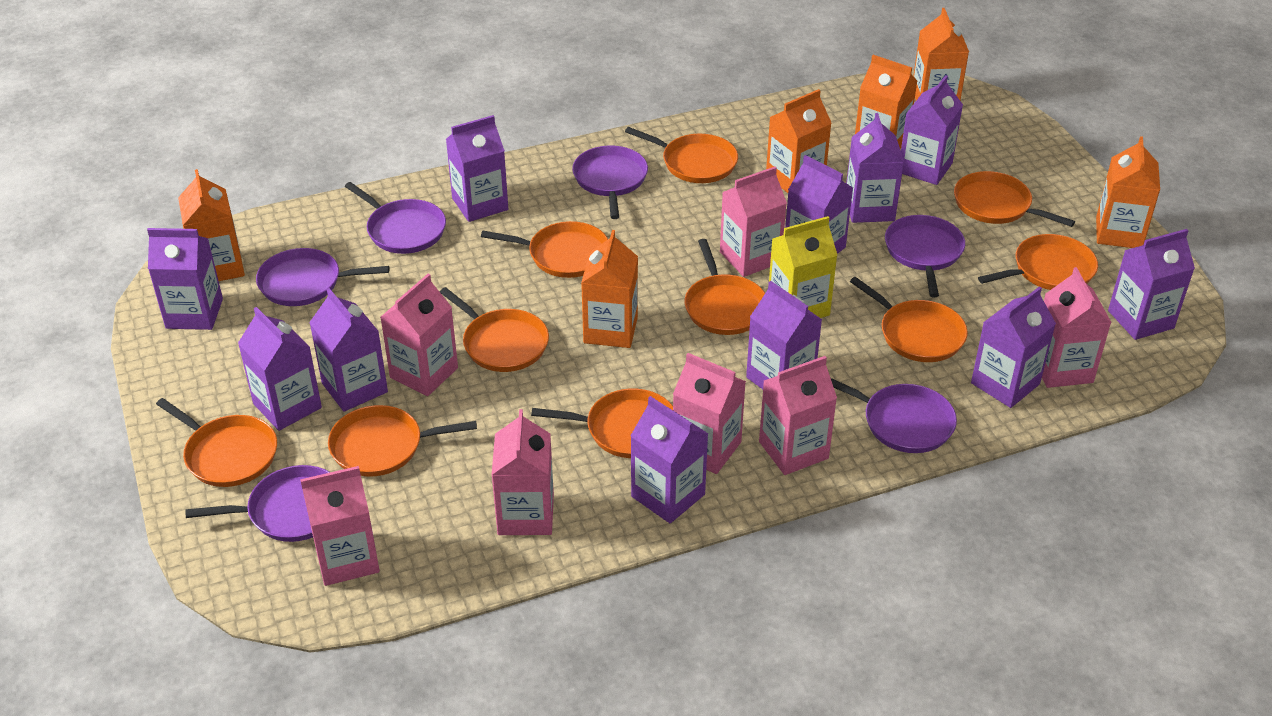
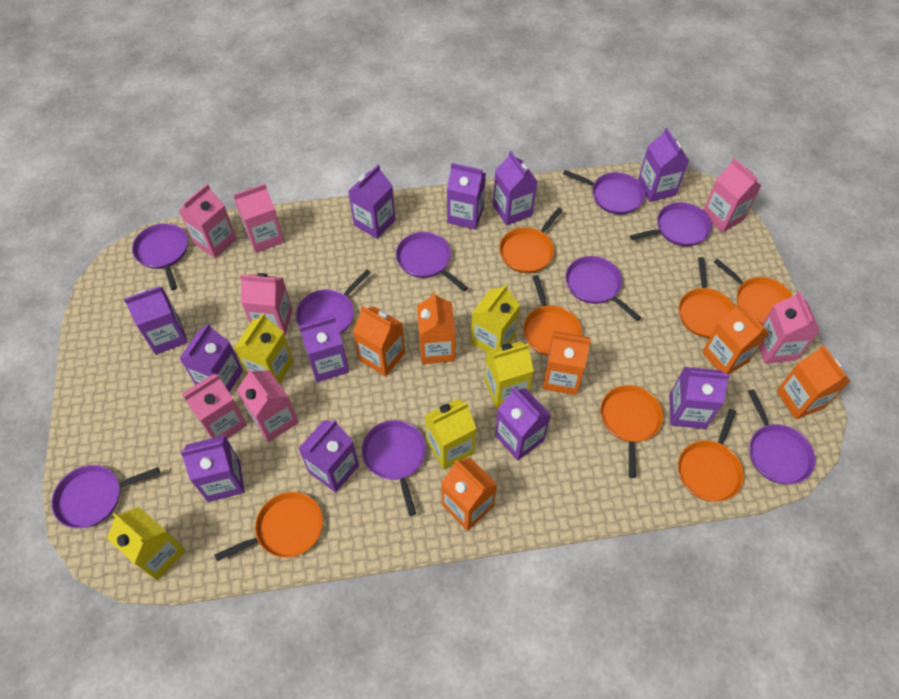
orange pan: [156,398,277,487] [328,405,477,477] [440,287,549,372] [481,221,608,278] [531,388,673,458] [625,127,738,183] [684,239,765,335] [850,277,968,362] [954,171,1075,227] [978,234,1098,290] = 10 -> [215,492,323,561] [499,207,563,273] [523,275,582,356] [600,385,663,478] [678,409,744,502] [679,257,735,338] [714,259,793,325] = 7
purple pan: [186,465,330,542] [256,248,390,306] [345,182,446,254] [572,146,648,219] [831,378,957,453] [885,215,965,297] = 6 -> [51,465,160,528] [132,223,188,290] [296,269,371,334] [362,420,426,516] [396,232,467,292] [563,170,645,214] [565,256,641,321] [630,202,712,246] [748,389,816,484] = 9
yellow carton: [769,216,837,318] = 1 -> [107,507,186,581] [234,313,293,384] [425,399,477,469] [471,284,520,351] [484,341,534,408] = 5

